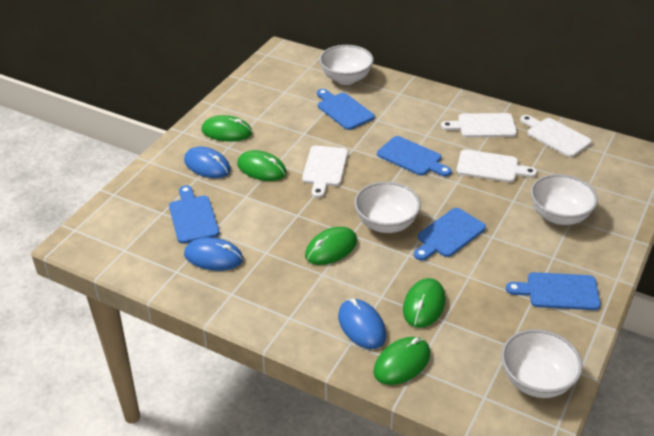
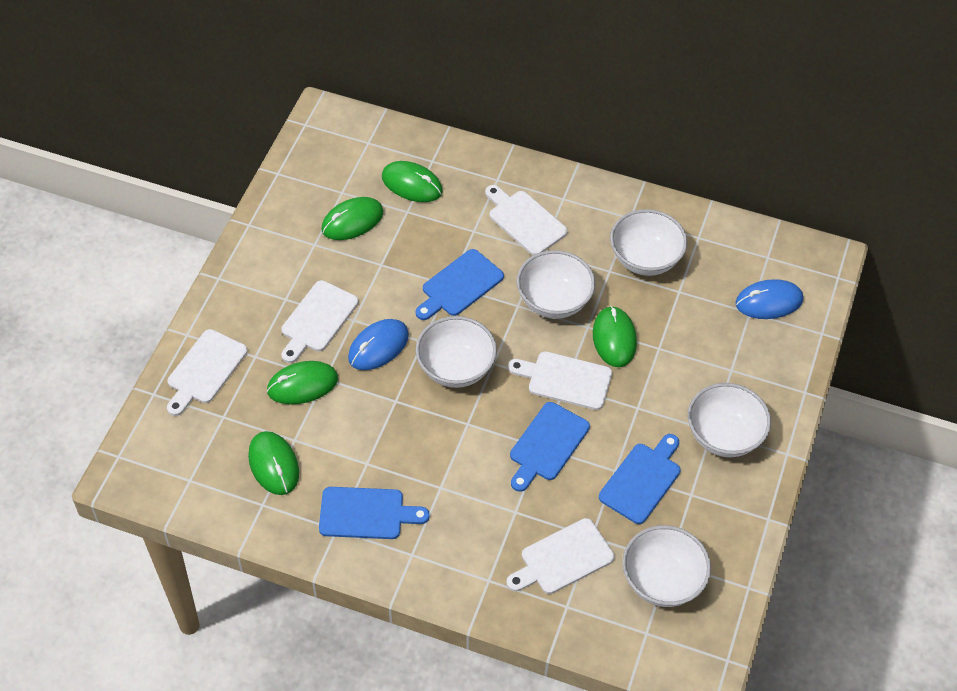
blue cutting board: [169,185,219,244] [317,89,375,130] [377,136,452,177] [414,208,486,261] [506,272,601,310] = 5 -> [319,487,430,539] [415,249,504,320] [510,402,590,492] [599,434,681,524] = 4
blue mouse: [184,147,231,178] [184,237,243,271] [338,299,386,349] = 3 -> [348,319,409,370] [736,279,803,319] = 2
white bowl: [319,45,374,85] [354,181,421,233] [501,329,583,398] [530,174,598,225] = 4 -> [415,316,497,388] [517,250,595,319] [610,209,687,276] [622,525,711,607] [688,383,771,457] = 5
white cutting board: [302,145,348,198] [441,113,517,138] [456,149,537,183] [520,115,592,157] = 4 -> [167,329,248,416] [281,280,358,363] [485,185,568,255] [506,518,615,594] [508,351,612,410] = 5

